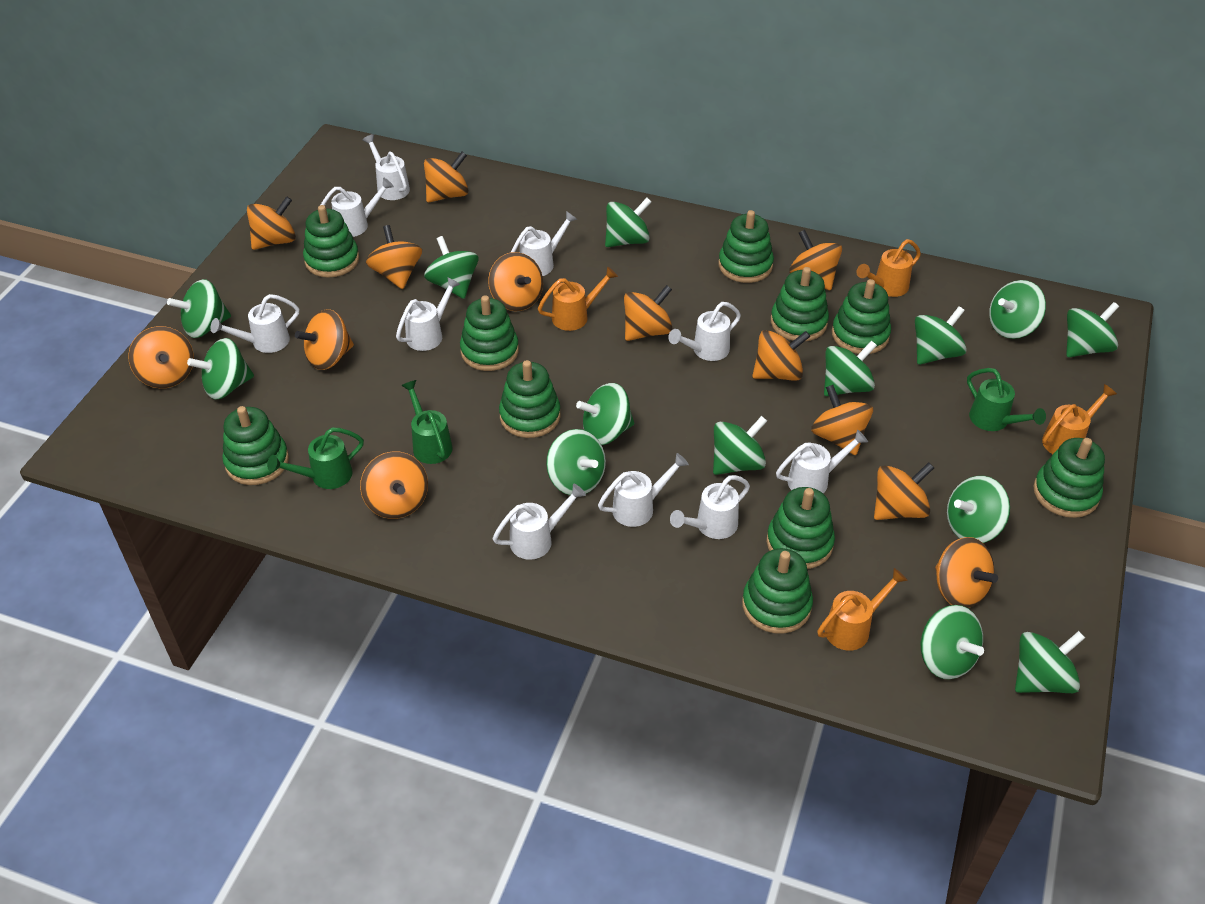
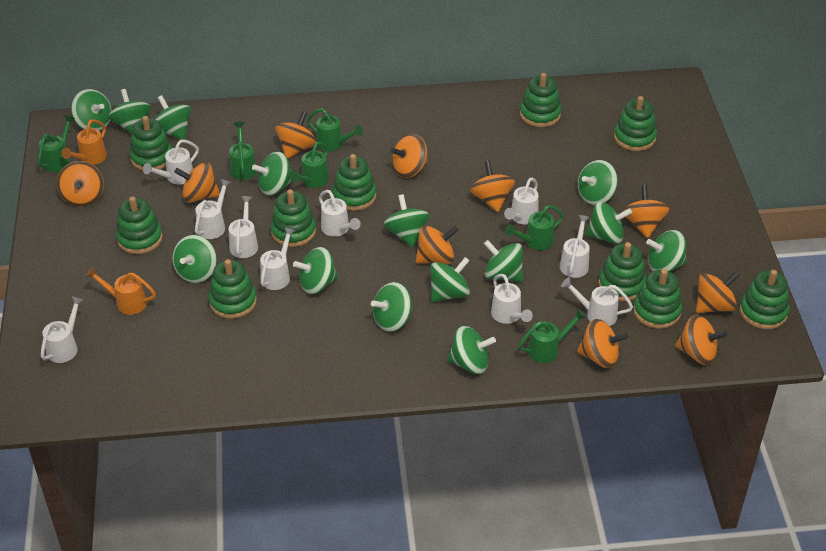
green watering can: [267,428,364,489] [401,380,452,464] [967,368,1046,431] = 3 -> [38,115,75,172] [229,122,257,180] [289,142,329,188] [307,108,363,151] [505,205,564,250] [518,309,586,363] = 6
orange spinning top: [128,326,194,388] [247,196,296,250] [295,309,354,370] [360,451,428,519] [366,225,422,289] [424,152,469,203] [488,252,543,311] [624,285,672,341] [752,330,810,381] [789,230,842,290] [811,385,873,455] [874,462,934,520] [935,537,998,608] = 13 -> [57,161,104,207] [174,162,220,203] [275,111,317,159] [391,134,428,178] [416,225,458,264] [470,161,515,212] [577,319,628,368] [623,185,669,238] [675,315,728,365] [696,271,739,313] = 10
orange watering can: [538,266,618,331] [817,568,908,651] [856,239,921,297] [1042,384,1117,454] = 4 -> [62,119,107,165] [85,267,156,315] = 2

